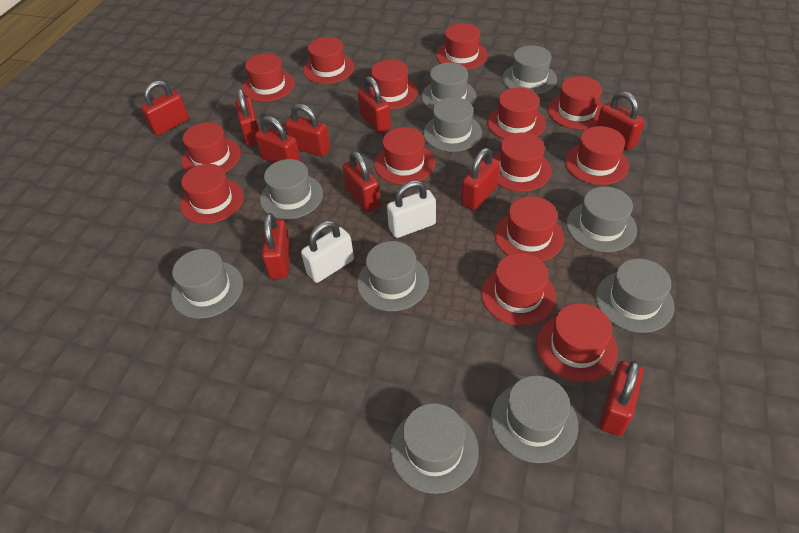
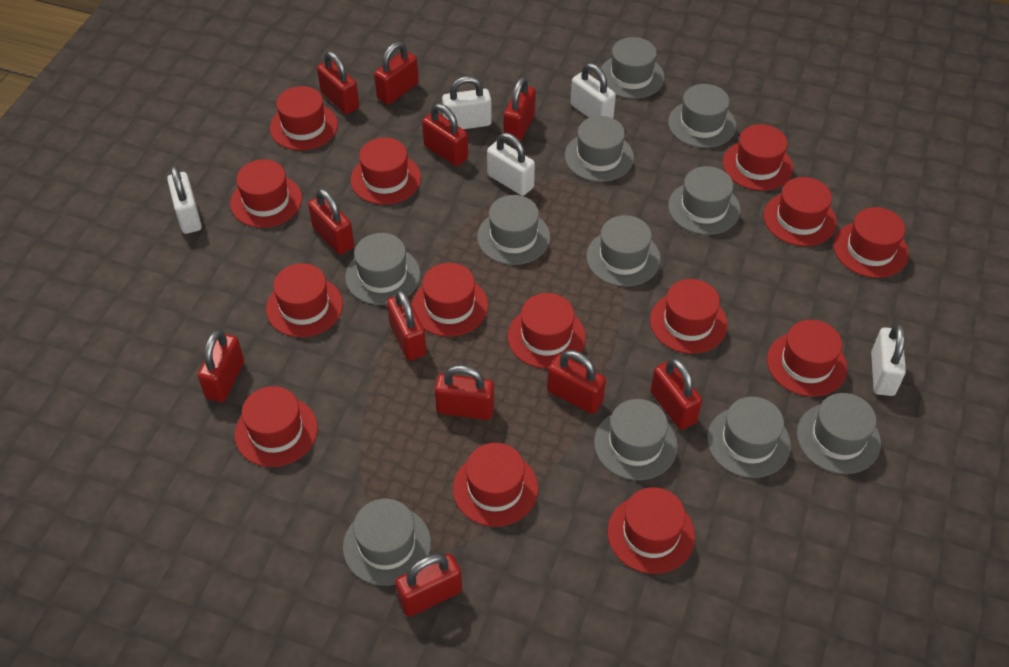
grey hat: [171,249,243,319] [260,159,323,219] [357,241,429,311] [390,403,479,494] [421,62,476,110] [423,97,482,152] [491,375,578,463] [502,45,557,95] [566,187,637,252] [596,259,674,333] = 10 -> [343,499,431,586] [345,233,420,305] [477,195,550,265] [565,116,634,182] [586,215,661,287] [594,399,678,480] [601,37,665,99] [668,84,736,148] [668,166,740,235] [707,397,791,478] [797,393,881,474] = 11
red padlock: [141,80,189,136] [235,88,259,146] [255,116,301,163] [262,213,291,279] [285,104,330,157] [343,151,381,212] [358,76,391,134] [461,148,500,210] [597,91,645,150] [599,361,643,436] = 10 -> [198,330,244,402] [308,188,354,255] [317,51,359,114] [374,42,419,105] [387,289,426,360] [395,554,462,617] [422,103,468,166] [435,365,494,420] [504,77,536,142] [547,350,606,414] [651,358,702,430] = 11
white padlock: [301,221,354,283] [387,180,436,238] = 2 -> [167,165,202,234] [442,76,492,129] [487,133,535,196] [571,63,616,118] [871,323,906,396] = 5

